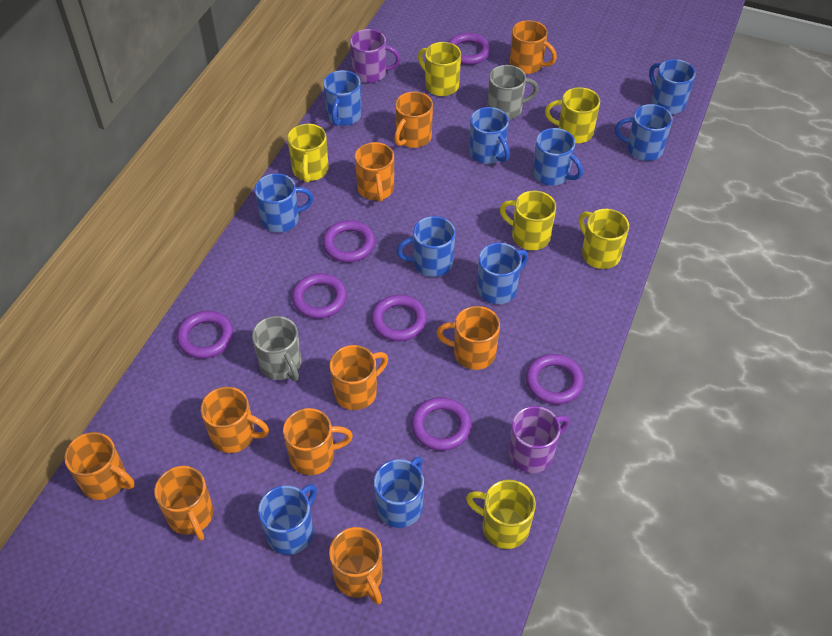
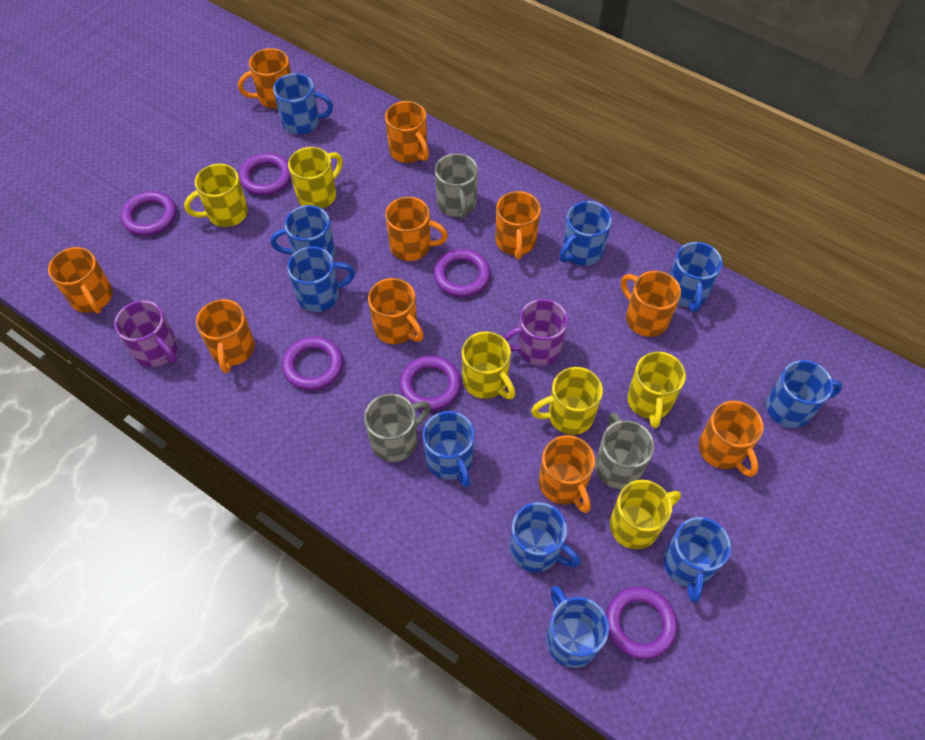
grey mug: [252,316,302,381] [488,65,539,120] = 2 -> [364,394,431,462] [435,153,478,219] [595,413,654,489] = 3
purple ring: [177,311,233,359] [292,273,347,319] [323,220,375,263] [371,295,427,341] [411,397,471,451] [448,33,491,65] [526,354,584,404] = 7 -> [121,191,177,236] [239,153,291,196] [282,336,343,390] [400,355,461,411] [434,249,491,297] [606,587,677,659] = 6

